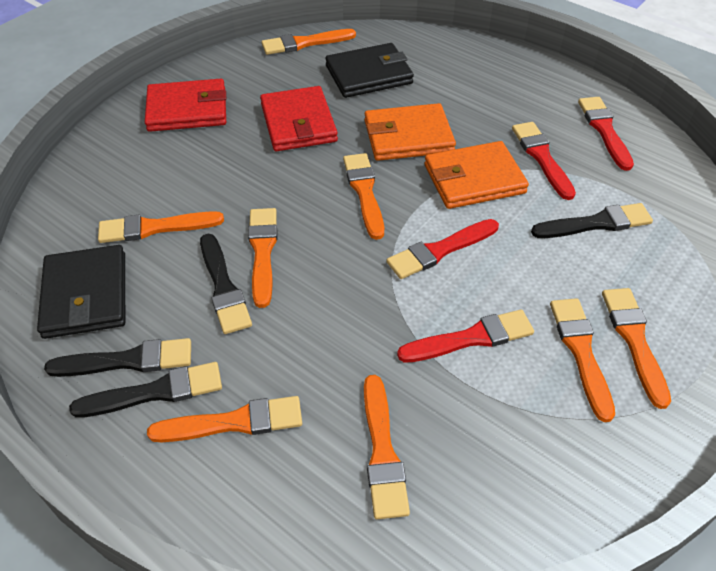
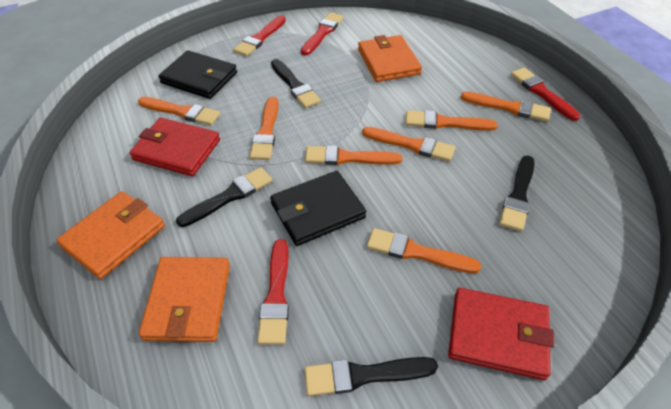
orange brush: [98,211,224,243] [147,396,302,442] [248,208,277,308] [262,29,356,55] [343,153,384,240] [364,375,410,519] [550,298,615,422] [602,288,671,409] = 8 -> [138,97,220,125] [249,97,279,160] [305,145,402,165] [362,127,455,162] [367,228,481,274] [406,110,498,131] [461,92,551,122] = 7
orange wallet: [365,103,456,161] [424,141,529,209] = 2 -> [56,191,165,279] [139,257,230,342] [358,35,422,82] = 3

